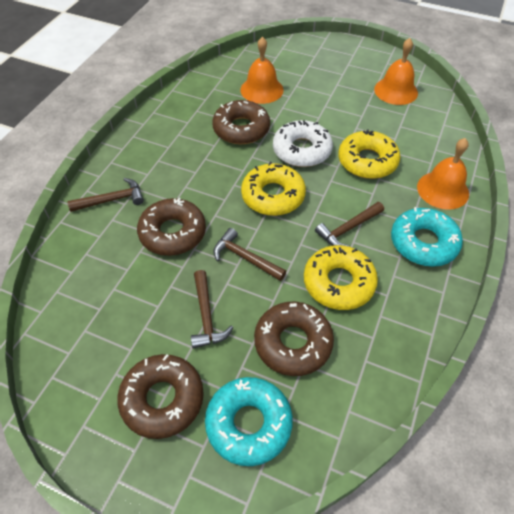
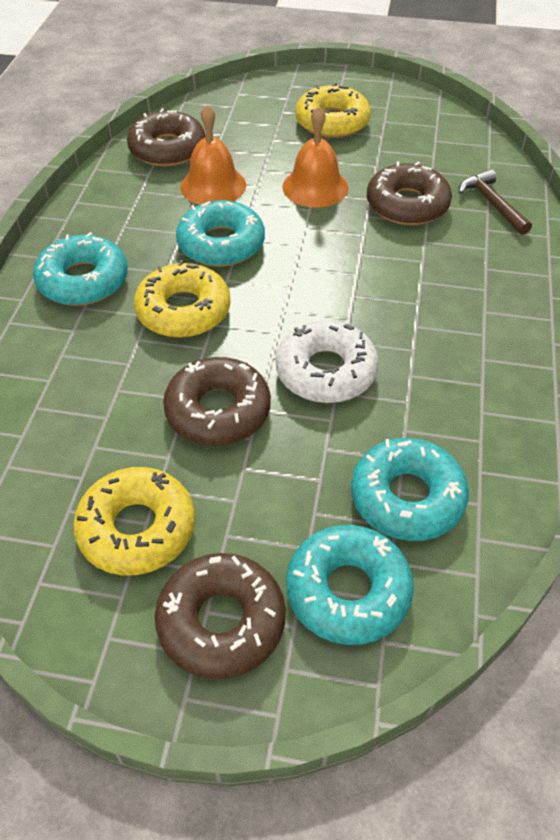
brown hammer: [67,178,144,212] [191,270,234,349] [213,228,286,281] [315,202,384,247] = 4 -> [459,169,532,235] = 1
orange bell: [240,36,283,104] [374,38,418,105] [417,138,469,210] = 3 -> [180,104,246,205] [282,106,349,208] = 2
turquoise donut: [205,377,293,466] [391,207,463,267] = 2 -> [33,232,128,306] [176,200,265,267] [286,525,414,645] [351,438,469,541] = 4

